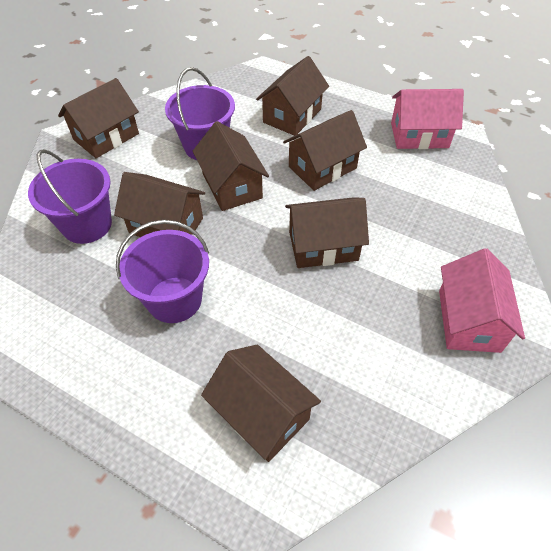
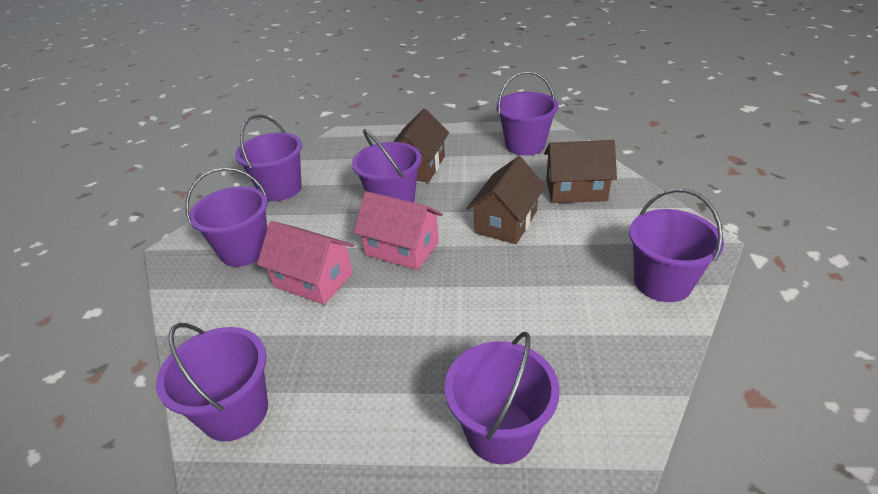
brown house: [58,78,139,158] [114,172,205,237] [193,121,269,211] [201,345,321,462] [256,56,329,136] [283,110,367,191] [285,197,369,268] = 7 -> [393,109,449,183] [467,156,546,244] [544,140,617,203] = 3
purple bucket: [28,149,112,244] [116,220,209,323] [165,67,235,160] = 3 -> [156,323,268,441] [185,167,268,267] [235,114,302,201] [352,129,422,202] [445,332,560,464] [496,71,559,156] [629,189,724,302] = 7

